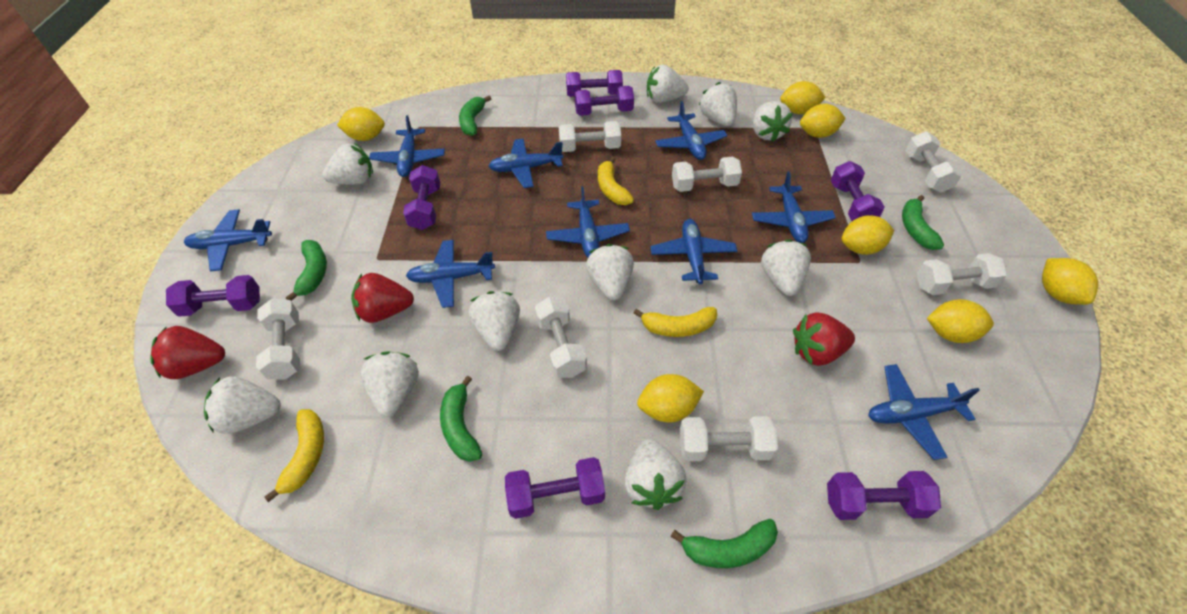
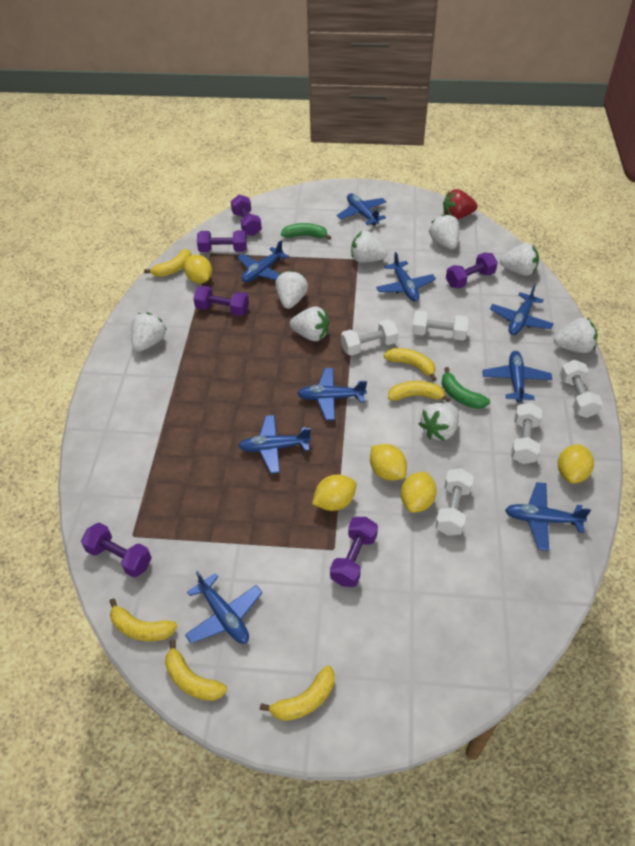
green banana: [286,240,327,301] [440,375,482,462] [459,96,491,136] [671,519,778,568] [902,195,944,250] = 5 -> [281,223,331,240] [442,367,490,409] = 2
purple dumbbell: [166,275,260,317] [403,165,440,230] [505,457,605,519] [566,70,623,97] [574,86,634,116] [827,471,941,520] [831,161,884,221] = 7 -> [81,523,152,578] [193,286,249,316] [197,230,247,252] [231,195,262,236] [330,517,378,587] [446,253,498,288] = 6
red strawberry: [150,326,225,379] [351,273,414,323] [793,313,855,366] = 3 -> [443,189,477,220] = 1
white dumbbell: [256,298,300,380] [535,297,587,378] [559,121,621,152] [672,157,742,192] [680,416,778,461] [905,131,962,193] [917,253,1007,295] = 7 -> [341,320,398,356] [412,310,469,341] [435,469,474,535] [511,403,542,464] [560,360,603,418] = 5
white strawberry: [204,376,281,434] [323,143,373,185] [361,351,419,417] [469,291,520,351] [586,244,634,300] [624,439,687,510] [647,65,689,103] [699,82,737,126] [753,101,793,142] [761,239,811,296] = 10 -> [131,312,167,352] [275,270,308,309] [290,306,329,341] [351,231,388,263] [419,403,459,441] [428,214,460,249] [500,243,539,276] [554,318,597,353] = 8
yellow banana: [264,409,324,502] [598,157,634,205] [634,307,717,337] = 3 -> [109,598,177,641] [144,249,191,277] [165,640,227,701] [260,665,335,721] [384,348,436,381] [388,381,451,402] = 6
yellow lemon: [337,107,385,141] [637,374,704,423] [780,81,826,114] [800,104,846,138] [842,215,894,255] [927,299,994,343] [1042,258,1098,305] = 7 -> [184,255,212,284] [312,475,357,511] [370,444,407,481] [401,472,437,513] [558,444,594,484] = 5

